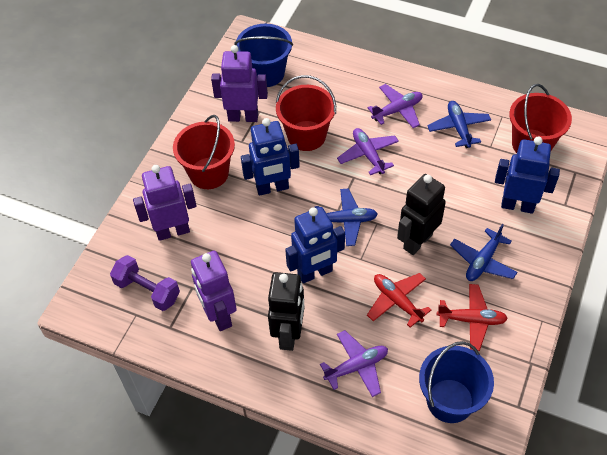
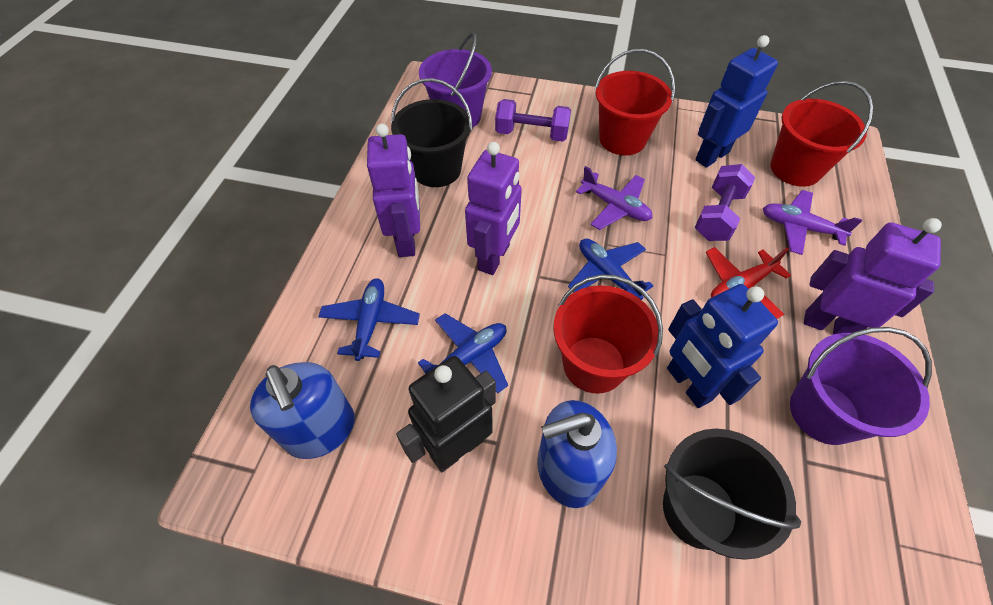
black bucket: none = 0 -> [391,78,473,187] [663,429,801,560] = 2
black robot: [268,272,304,351] [397,174,446,255] = 2 -> [396,356,496,472] = 1
blue bucket: [234,24,293,87] [419,341,494,423] = 2 -> none = 0
blue robot: [241,118,300,196] [285,207,345,283] [495,137,560,214] = 3 -> [667,284,778,408] [695,35,778,168] = 2
blue soap dispenser: none = 0 -> [250,362,355,459] [537,400,617,508] = 2
purple bucket: none = 0 -> [419,33,492,128] [790,327,932,445] = 2
purple dumbbell: [110,255,180,311] = 1 -> [495,99,571,142] [695,164,755,241] = 2
purple plane: [320,330,388,397] [337,128,399,175] [368,84,423,128] = 3 -> [576,166,652,230] [763,190,862,255] = 2
red plane: [367,273,431,328] [437,284,508,351] = 2 -> [706,247,791,319] = 1

